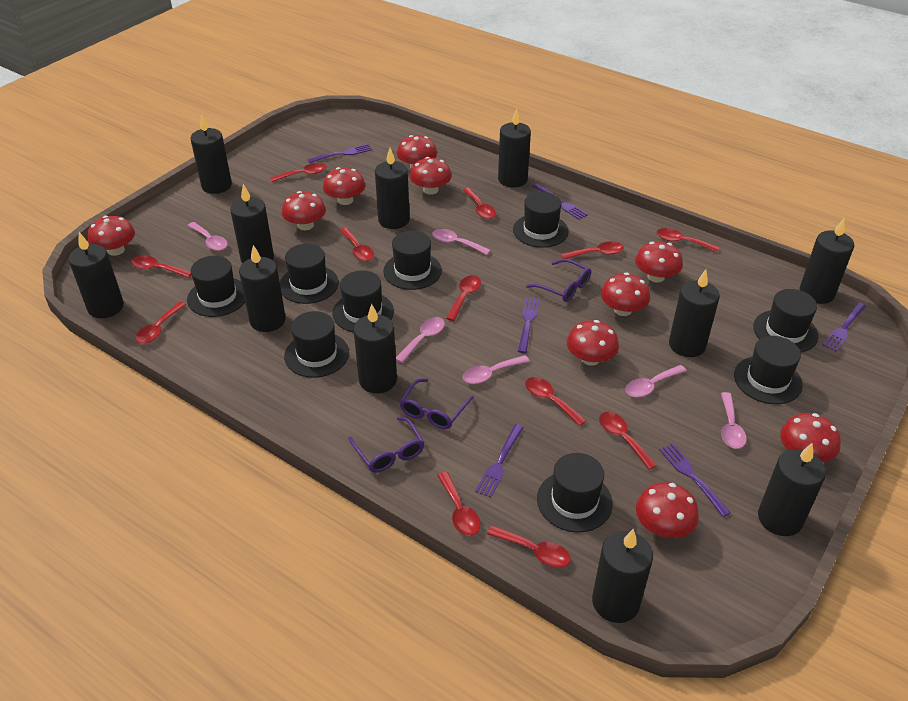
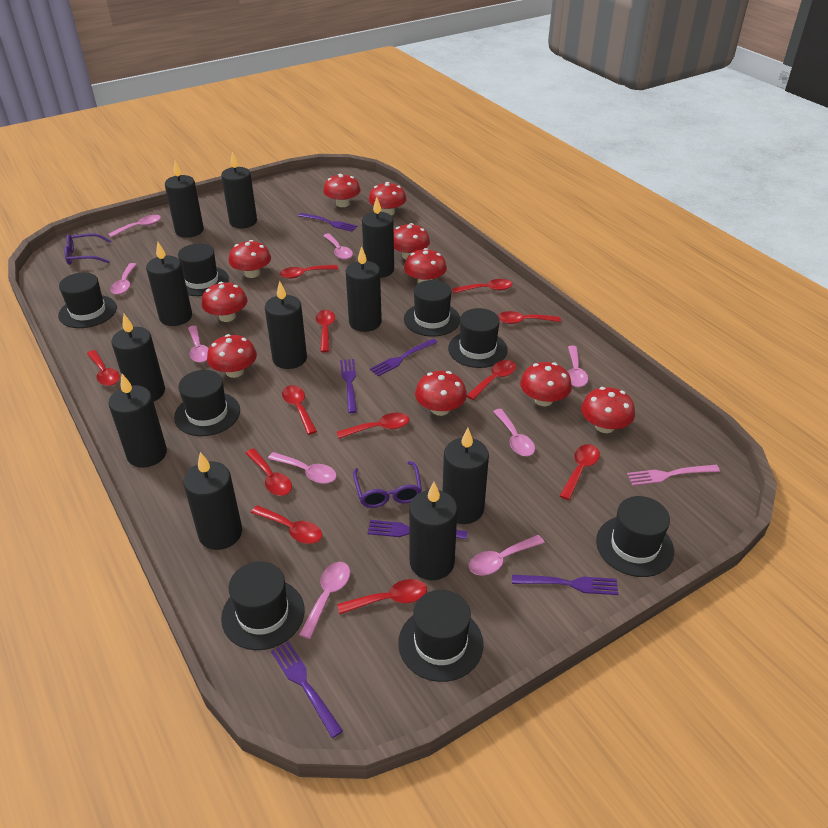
black hat: [187,256,245,317] [280,244,339,304] [284,311,349,378] [332,270,394,333] [383,231,442,290] [513,192,569,248] [537,453,613,533] [734,336,802,404] [753,289,818,353] = 9 -> [58,272,117,328] [174,370,240,436] [178,243,229,296] [221,561,305,650] [398,590,483,682] [404,280,460,337] [448,308,508,368] [596,496,674,577] = 8
pink fork: none = 0 -> [627,465,720,486] = 1
pink spoon: [188,222,228,251] [396,317,445,363] [432,229,491,255] [462,355,530,384] [625,365,687,397] [721,392,746,449] = 6 -> [108,215,161,237] [110,263,137,295] [188,326,209,363] [268,452,337,484] [299,562,350,639] [323,233,353,260] [469,535,545,576] [493,409,535,456] [568,346,588,387] = 9
purple glasses: [348,417,425,473] [400,378,474,429] [526,259,591,302] = 3 -> [64,233,111,265] [353,461,422,508] = 2

